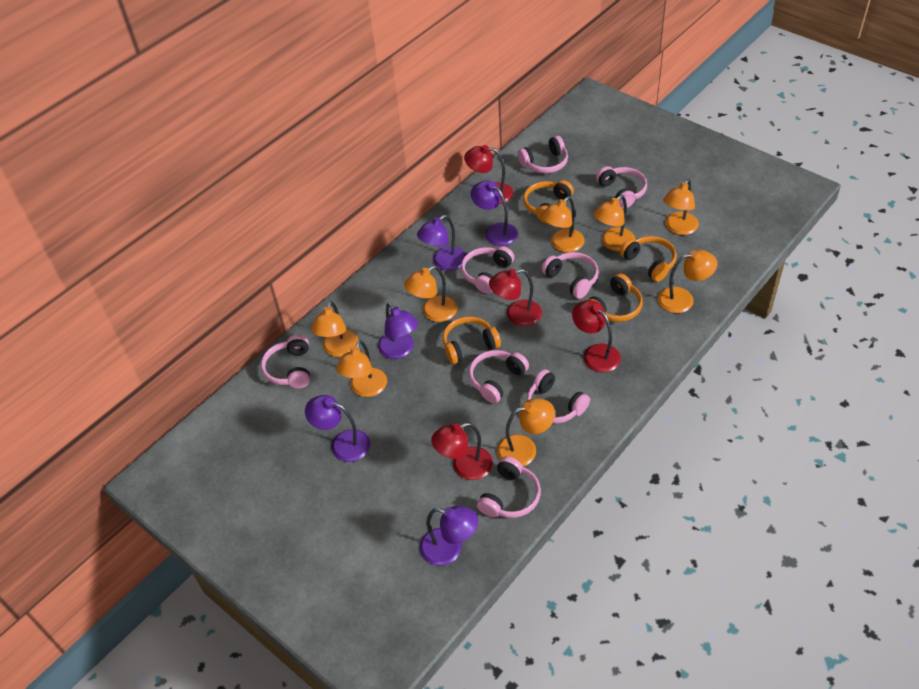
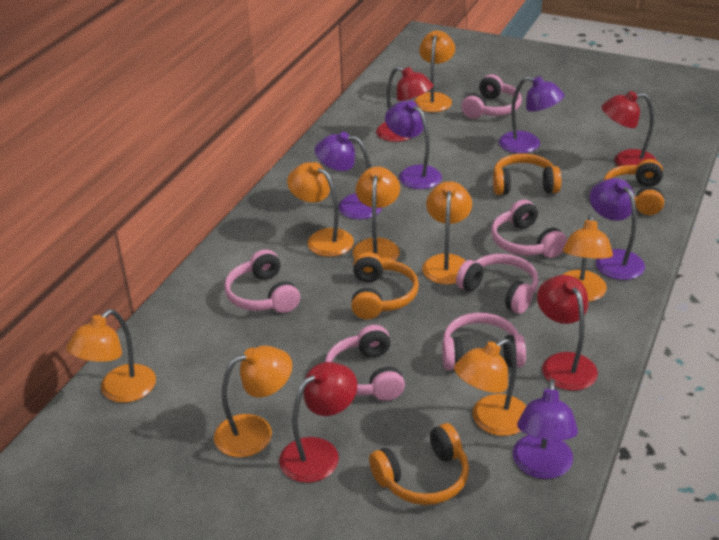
pink headphones: [261,335,310,389] [461,246,514,294] [469,350,529,404] [477,456,541,518] [517,136,568,173] [527,369,590,424] [542,252,599,299] [596,166,647,209] = 8 -> [224,249,300,313] [325,325,405,401] [442,313,526,370] [456,254,539,314] [461,74,522,119] [491,200,567,258] = 6

